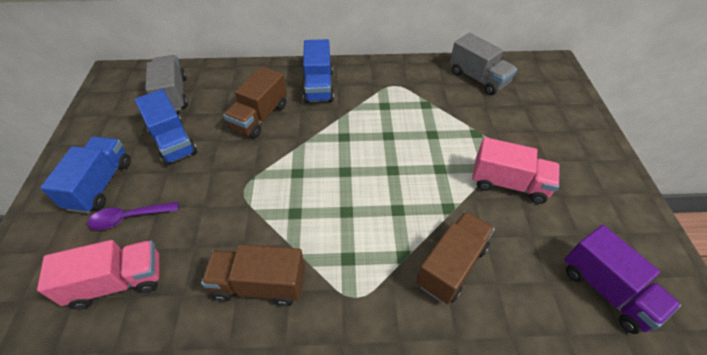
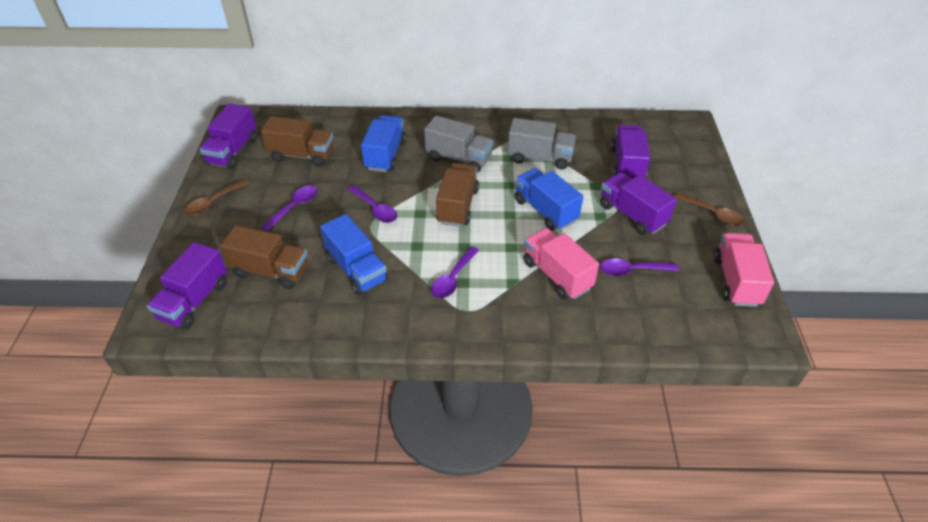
brown spoon: none = 0 -> [184,179,249,216] [674,192,745,226] = 2
purple spoon: [87,202,178,230] = 1 -> [261,185,318,232] [348,185,397,223] [431,246,479,299] [600,258,679,276] = 4
purple truck: [564,225,681,334] = 1 -> [147,242,227,329] [200,103,257,169] [600,172,677,235] [611,125,650,179] = 4

